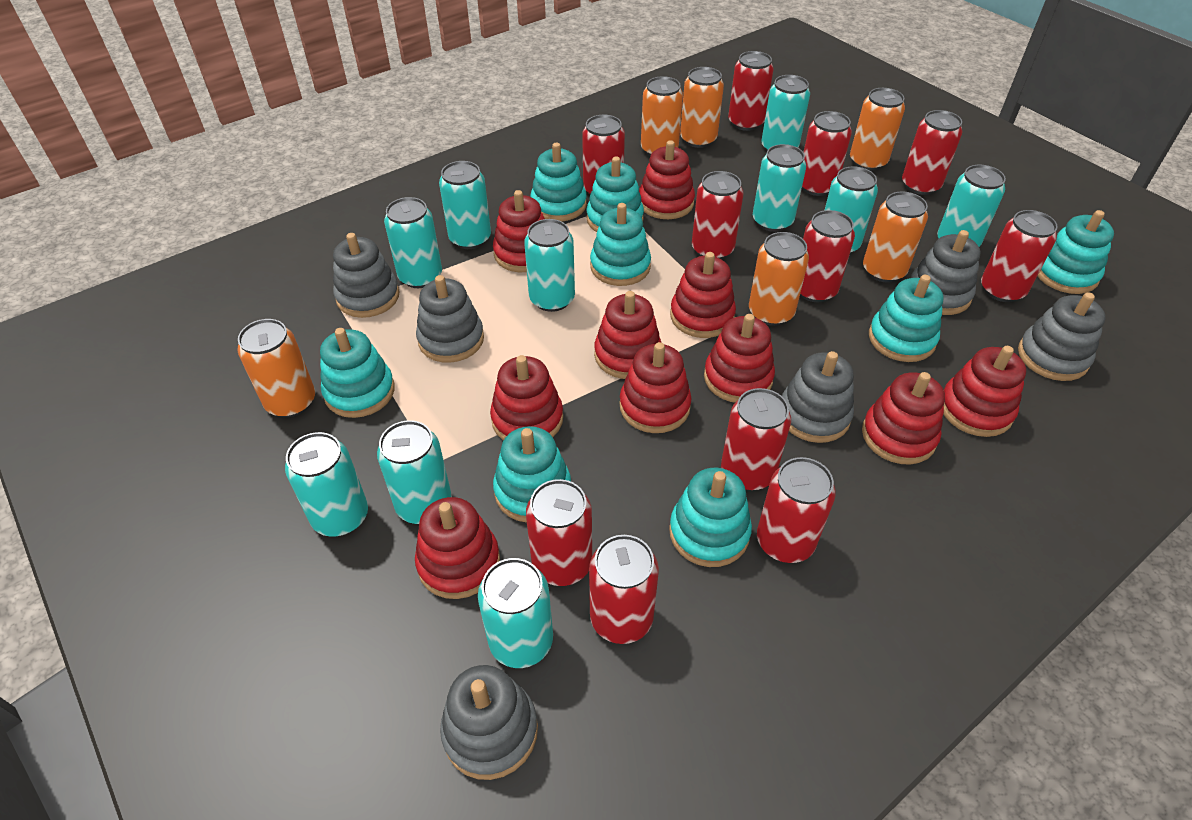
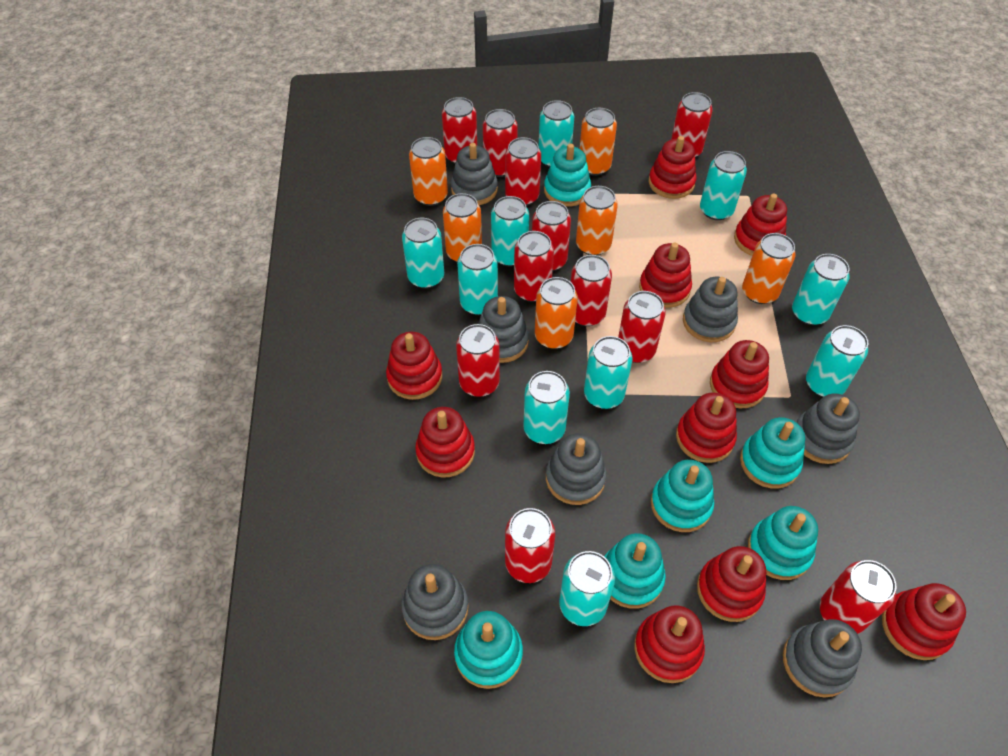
grey stacking toy: [333,233,399,318] [416,275,484,363] [440,665,538,780] [782,351,854,443] [911,230,981,315] [1018,292,1106,381] = 6 -> [401,564,469,640] [451,143,498,205] [478,296,529,363] [546,433,606,505] [683,277,738,342] [783,619,862,698] [796,394,860,464] = 7
turquoise stacking toy: [320,328,395,418] [493,426,571,523] [530,143,587,221] [587,156,644,232] [590,203,651,286] [669,468,752,567] [869,275,944,362] [1038,210,1114,294] = 8 -> [454,611,523,689] [544,144,591,207] [604,533,666,609] [651,460,714,532] [740,417,805,489] [748,506,818,580] = 6

